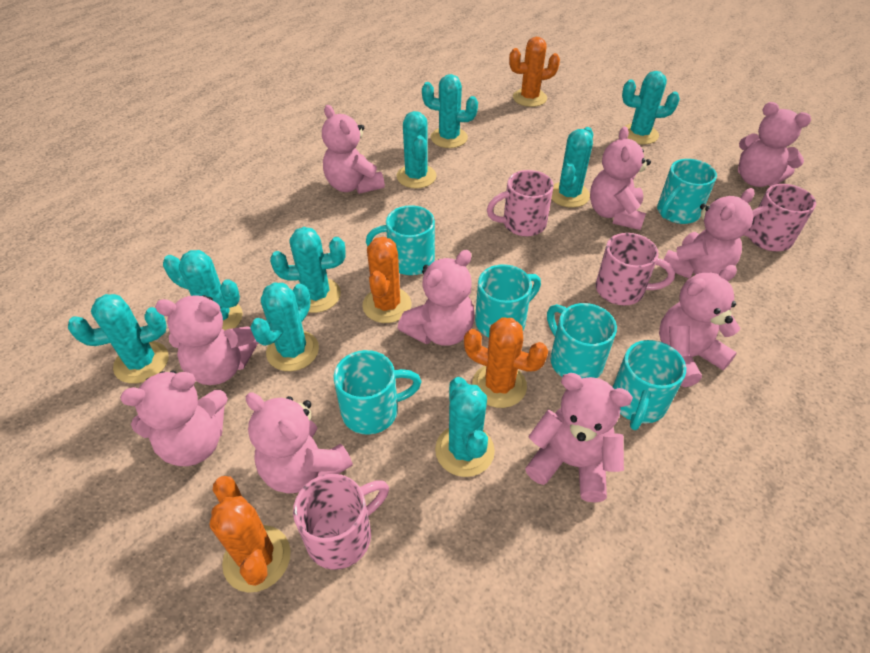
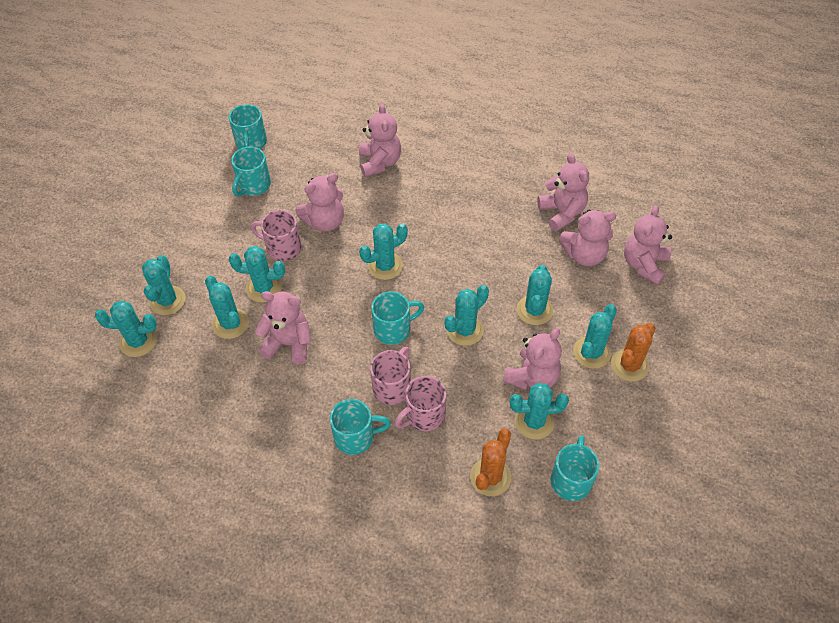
orange cactus: [209,476,291,593] [362,237,411,323] [464,317,548,408] [509,37,560,107] = 4 -> [470,428,511,496] [611,323,655,382] = 2
pink mug: [293,474,389,570] [487,170,554,236] [596,233,675,305] [744,184,816,251] = 4 -> [251,210,301,261] [370,346,411,405] [394,376,446,431] = 3
pink teddy bear: [120,370,228,466] [155,295,258,385] [246,392,353,493] [322,105,385,194] [398,250,475,346] [525,373,633,503] [590,126,651,230] [659,265,740,387] [663,188,755,279] [738,102,811,187] = 10 -> [255,291,311,365] [296,173,344,232] [359,103,401,177] [503,328,562,390] [537,153,589,231] [559,209,616,266] [624,205,672,285] = 7
turquoise mug: [334,350,422,435] [366,205,435,275] [475,264,541,337] [547,303,617,378] [613,340,686,430] [657,159,717,224] = 6 -> [229,104,267,149] [231,146,271,197] [330,399,391,455] [371,291,424,345] [551,435,599,501] = 5

